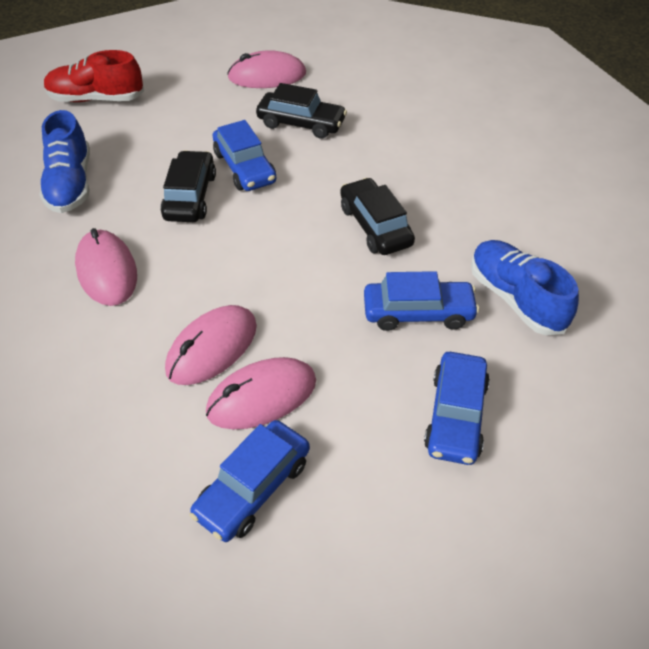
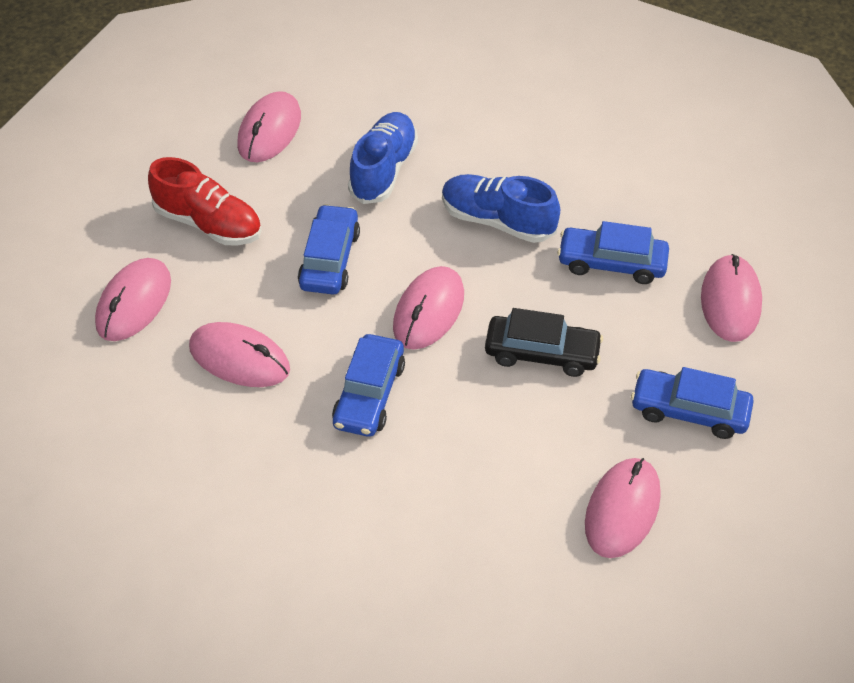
black car: [160,150,216,222] [256,83,347,139] [340,178,415,255] = 3 -> [485,308,603,377] = 1
pink mouse: [75,228,137,306] [165,305,257,385] [206,357,316,429] [227,50,306,88] = 4 -> [95,258,171,341] [189,322,290,387] [237,91,301,162] [393,266,464,350] [585,458,661,558] [701,254,762,342] = 6

